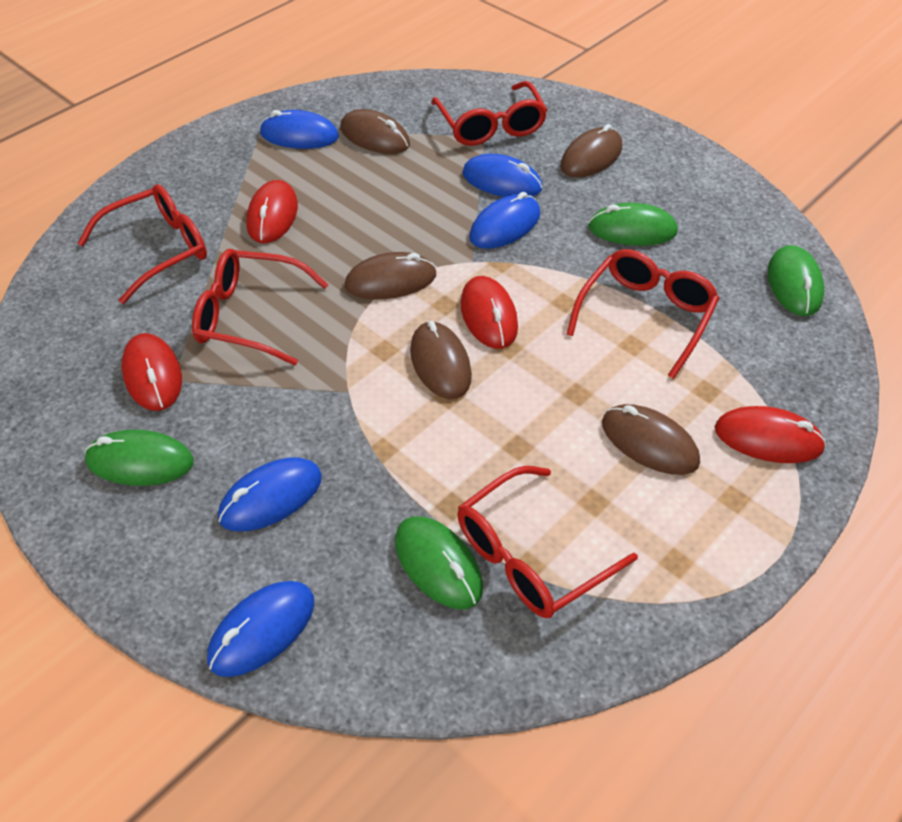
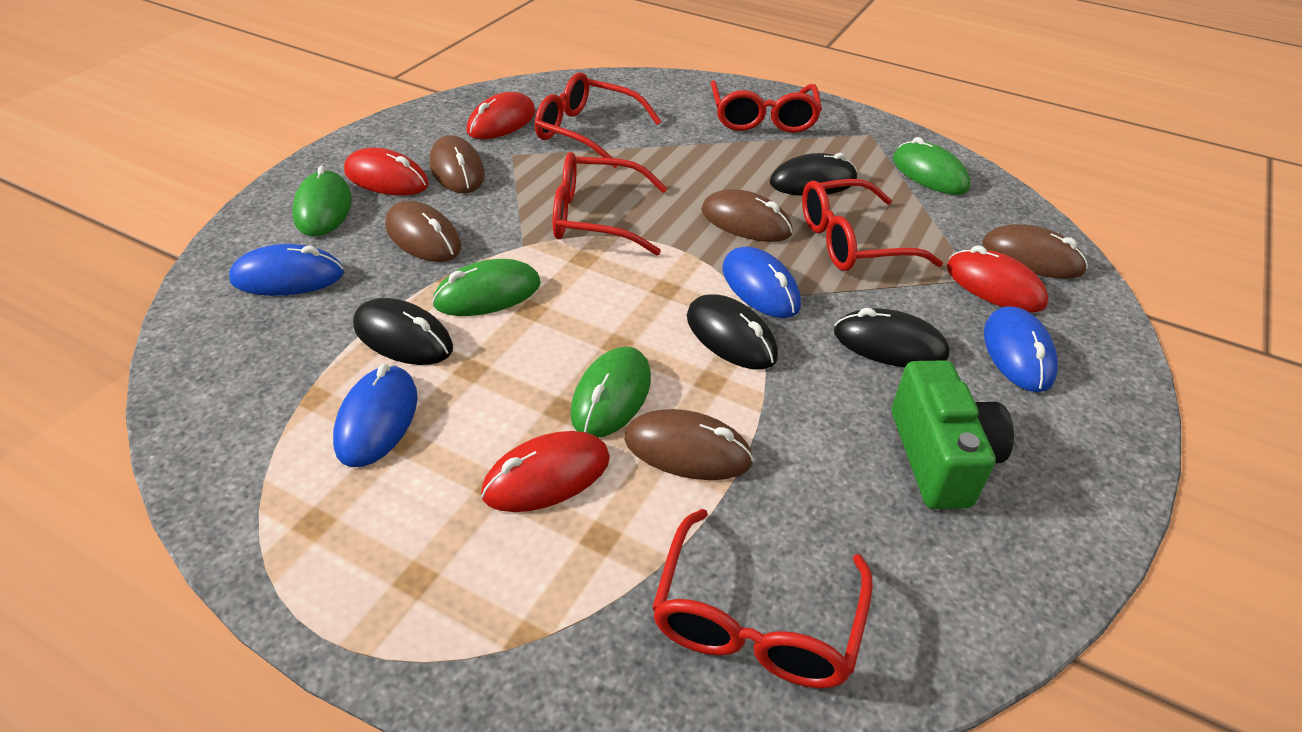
black mouse: none = 0 -> [353,298,453,365] [687,294,778,369] [769,153,857,196] [834,308,950,367] = 4
blue mouse: [207,581,314,677] [218,457,322,531] [260,110,339,149] [462,154,543,197] [469,192,540,249] = 5 -> [229,244,344,296] [333,364,418,467] [722,247,801,318] [984,306,1058,392] = 4
green camera: none = 0 -> [892,360,1014,509] = 1

